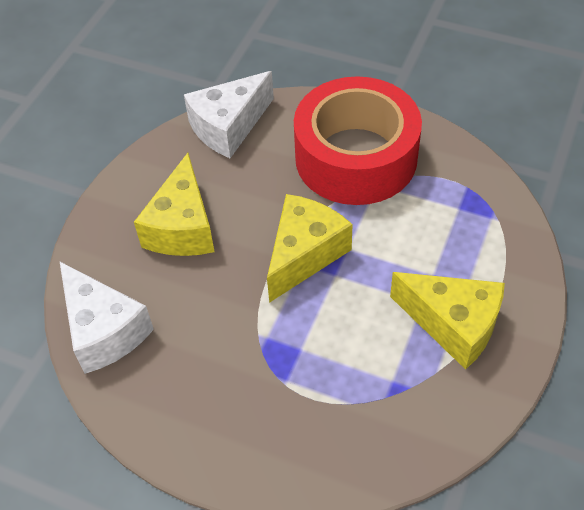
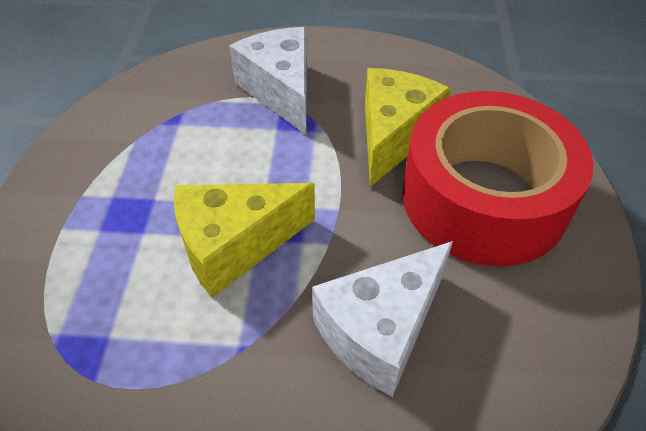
yellow cheese: [134,153,215,256] [267,194,353,303] [390,272,505,370] = 3 -> [174,183,315,298] [365,68,451,187] = 2

